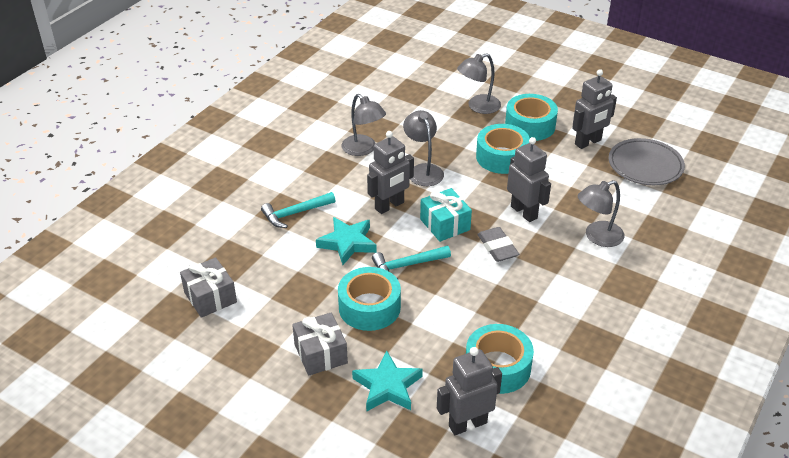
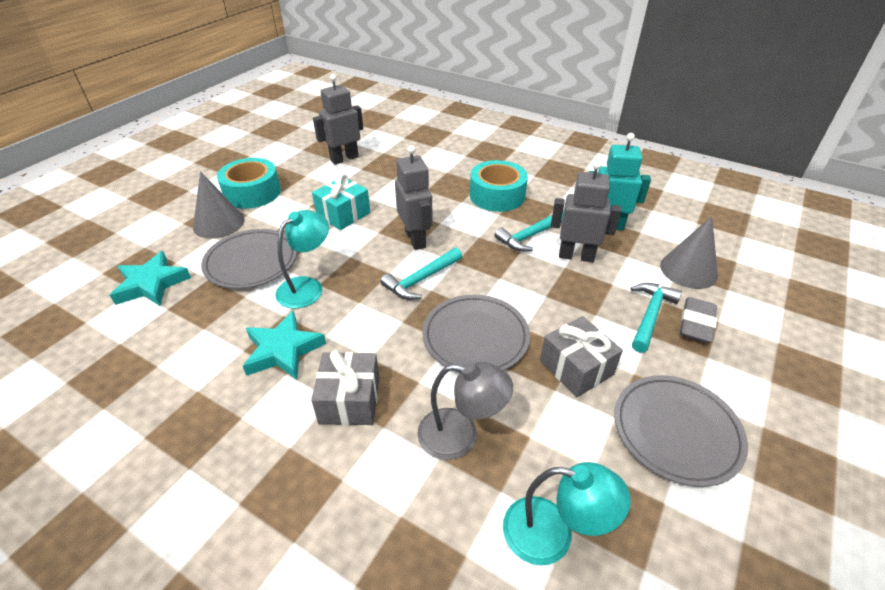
grey cone: none = 0 -> [193,171,245,239] [660,216,718,289] = 2
grey lamp: [342,94,386,156] [403,110,444,186] [457,53,501,114] [578,180,624,247] = 4 -> [417,362,513,460] = 1
grey plate: [609,138,685,185] = 1 -> [201,229,297,289] [422,295,530,373] [614,375,748,487] = 3
grey robot: [367,131,414,214] [437,347,502,435] [507,137,551,222] [572,69,617,149] = 4 -> [313,74,363,165] [395,145,433,250] [551,160,621,262] = 3
turquoise hammer: [261,192,336,228] [372,246,451,279] = 2 -> [381,248,462,300] [494,210,564,252] [631,283,682,353] = 3
turquoise lamp: none = 0 -> [275,210,329,309] [503,462,631,566] = 2
turquoise robot: none = 0 -> [589,133,651,230] = 1
turquoise tape: [338,267,401,331] [466,324,534,394] [476,124,530,174] [505,94,558,141] = 4 -> [217,158,281,209] [470,160,528,212] = 2

